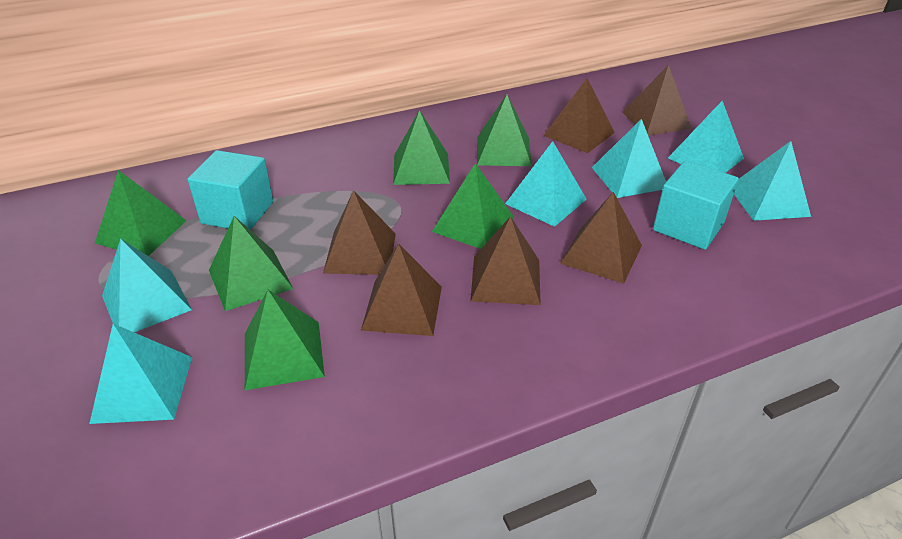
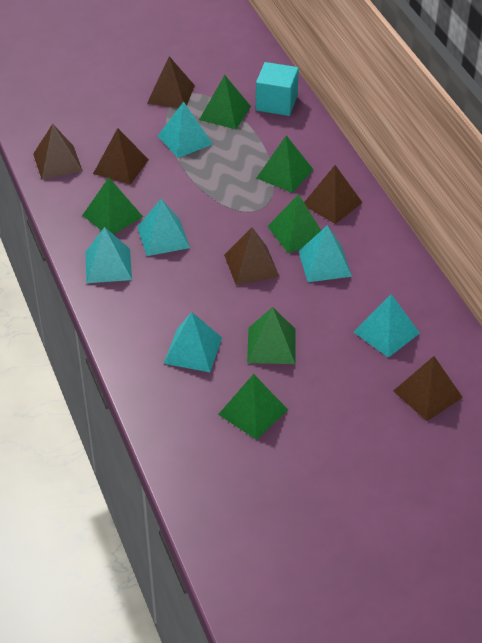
turquoise cube: [187,150,273,230] [653,160,739,250] = 2 -> [256,62,299,116] = 1

